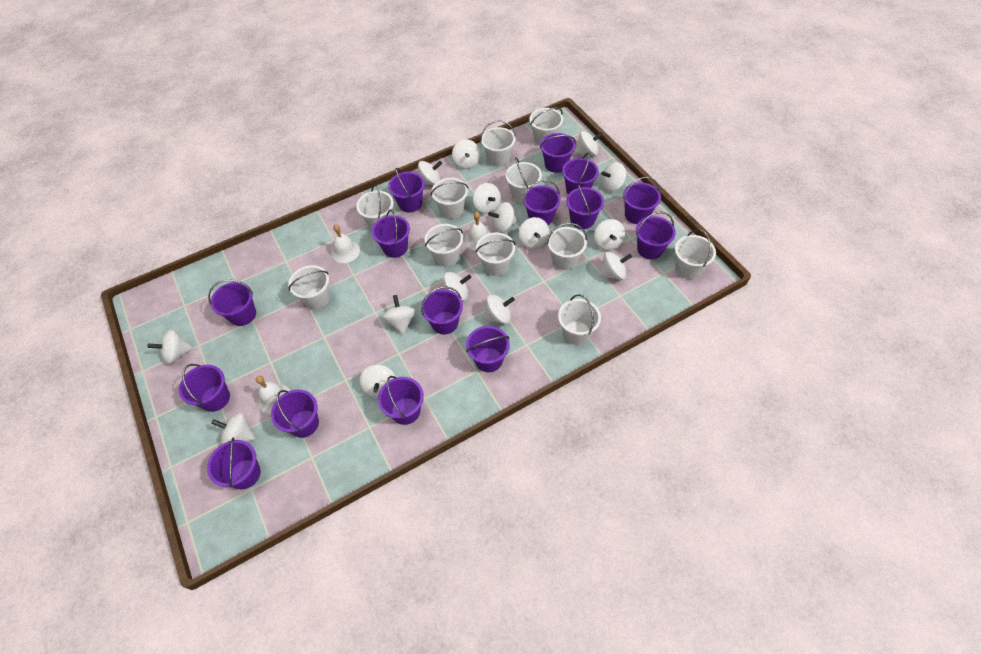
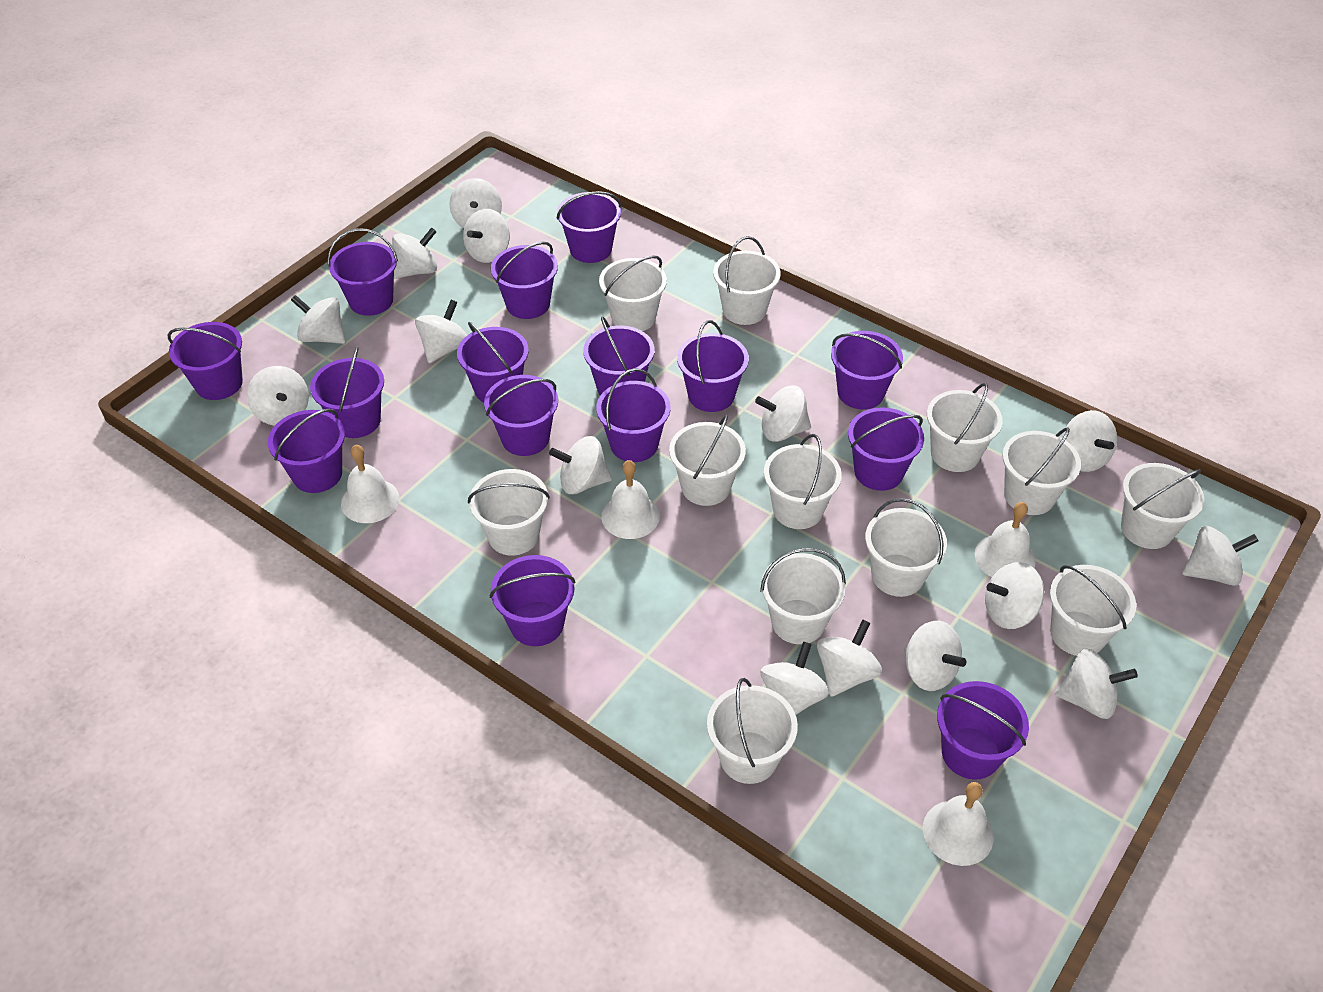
white bell: [256,376,290,414] [331,224,360,263] [464,212,489,251] = 3 -> [341,445,399,523] [601,460,660,539] [923,782,994,866] [975,502,1036,577] = 4
white bucket: [288,265,330,309] [356,184,394,230] [425,224,463,267] [431,178,468,219] [476,232,515,276] [480,121,516,167] [505,157,542,203] [529,107,563,145] [547,223,587,270] [558,294,601,345] [675,229,716,279] = 11 -> [468,469,550,556] [599,255,667,331] [669,415,746,506] [707,678,798,784] [713,236,781,325] [760,548,846,644] [764,434,842,529] [865,498,947,597] [927,383,1003,472] [1002,427,1081,515] [1050,565,1136,656] [1121,463,1204,549] = 12

